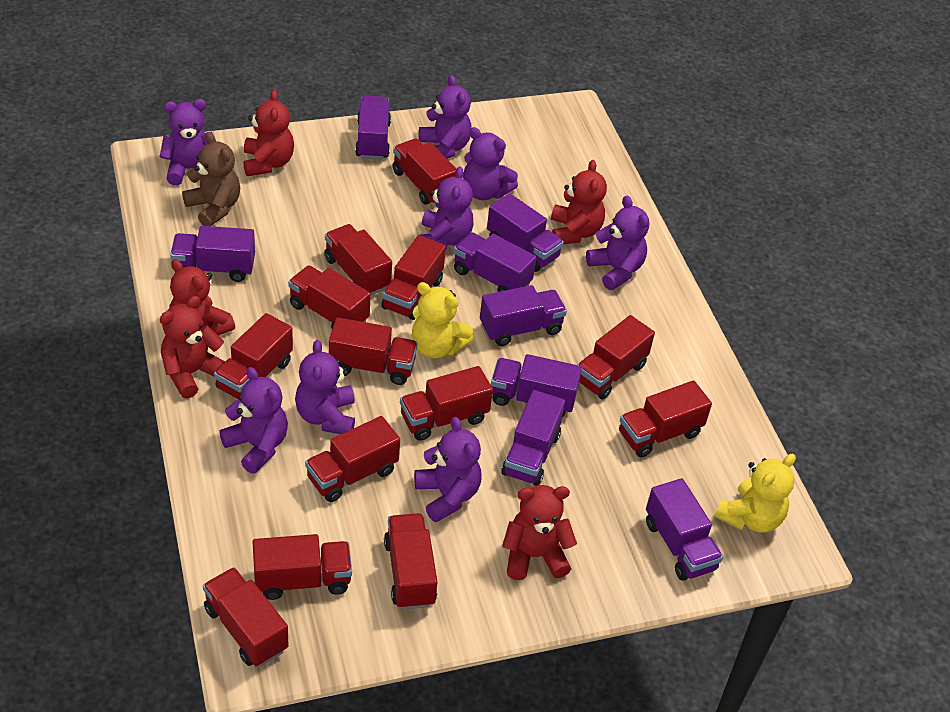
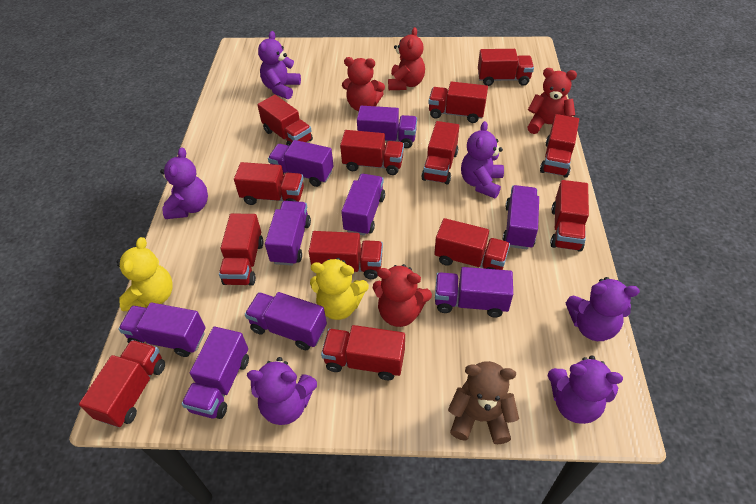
purple teddy bear: [160,99,216,185] [219,367,288,474] [295,340,355,434] [414,417,482,522] [419,75,472,159] [420,166,474,250] [463,127,518,200] [586,196,649,290] = 8 -> [160,148,208,219] [247,357,317,425] [258,31,301,99] [461,121,504,198] [548,355,623,424] [565,277,640,341] = 6
purple truck: [170,226,255,282] [355,96,391,159] [454,232,536,292] [480,285,567,346] [487,193,564,272] [491,354,582,417] [501,390,565,486] [646,478,723,581] = 8 -> [118,302,205,357] [182,327,249,419] [245,292,327,350] [265,201,311,266] [268,140,334,187] [341,174,385,236] [357,106,417,148] [435,267,513,317] [503,185,539,249] = 9
red teddy bear: [160,296,225,399] [169,259,235,336] [243,90,294,176] [502,485,577,580] [551,160,607,244] = 5 -> [342,57,385,111] [373,264,432,327] [388,27,425,90] [527,68,577,134] = 4

